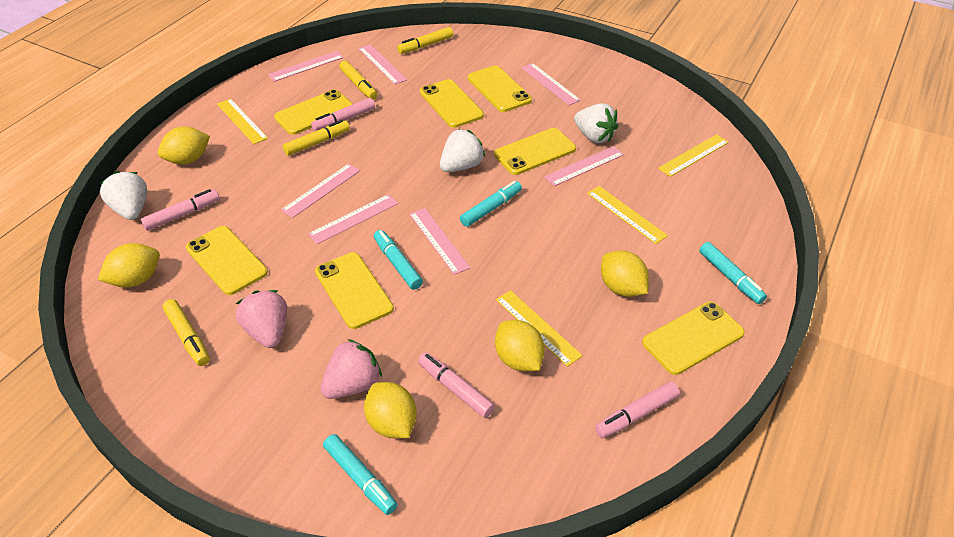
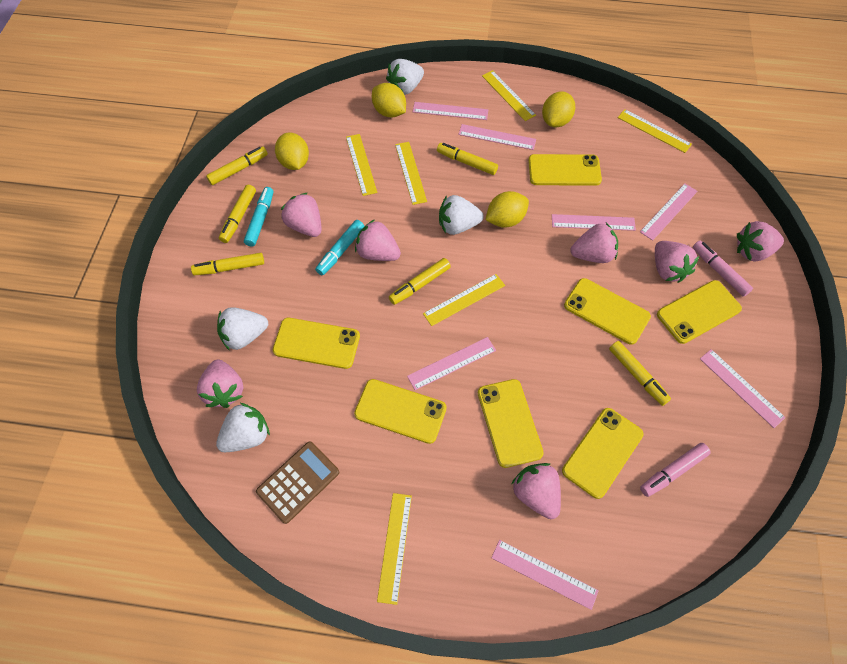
brown calculator: none = 0 -> [256,441,339,524] = 1
pink marker: [141,189,220,231] [311,98,375,131] [418,352,495,418] [595,382,680,438] = 4 -> [640,443,711,497] [693,241,753,297] = 2
pink strawberry: [236,290,287,348] [321,339,382,399] = 2 -> [197,360,244,408] [281,193,321,237] [355,219,401,261] [511,463,561,519] [570,223,618,263] [655,241,699,283] [737,221,784,261] = 7
turquoise marker: [323,434,398,515] [374,230,423,290] [460,181,522,227] [699,242,767,304] = 4 -> [244,187,273,247] [315,220,364,275] = 2
white strawberry: [100,171,147,220] [440,129,485,172] [574,103,618,143] = 3 -> [216,403,270,452] [217,307,268,351] [386,59,424,95] [439,195,484,235] = 4
yellow lemon: [98,243,160,287] [158,127,210,165] [364,382,417,438] [495,320,545,371] [601,250,649,297] = 5 -> [275,133,309,170] [372,83,406,117] [485,191,529,228] [542,92,575,127] = 4
yellow marker: [162,299,210,366] [283,120,350,156] [339,61,378,100] [397,27,453,54] = 4 -> [191,253,264,275] [206,146,268,185] [219,185,256,243] [389,258,451,305] [437,143,498,175] [609,341,671,406] = 6
yellow ruler: [217,98,268,144] [496,290,583,367] [587,186,668,244] [658,134,729,177] = 4 -> [346,134,377,196] [377,493,412,605] [395,142,427,205] [423,274,505,326] [482,70,536,121] [618,109,692,153] = 6

